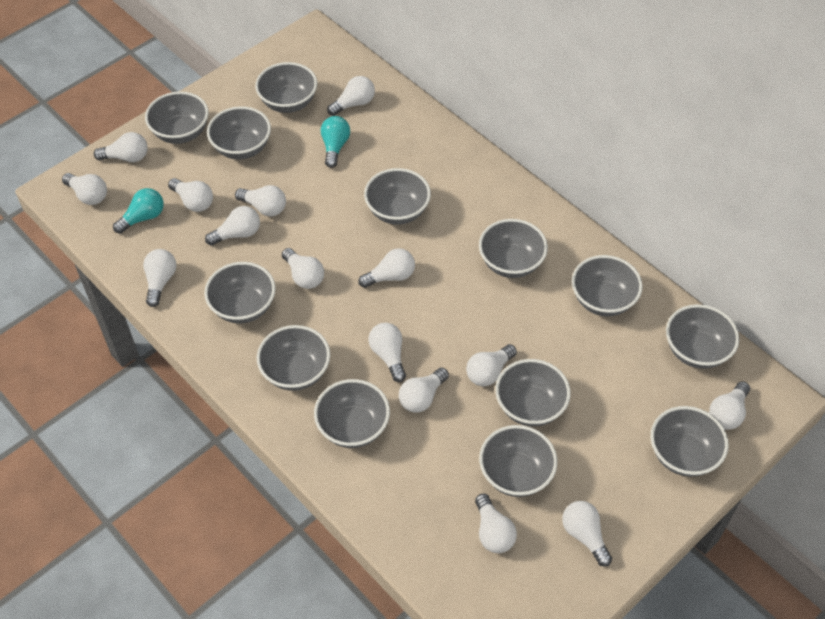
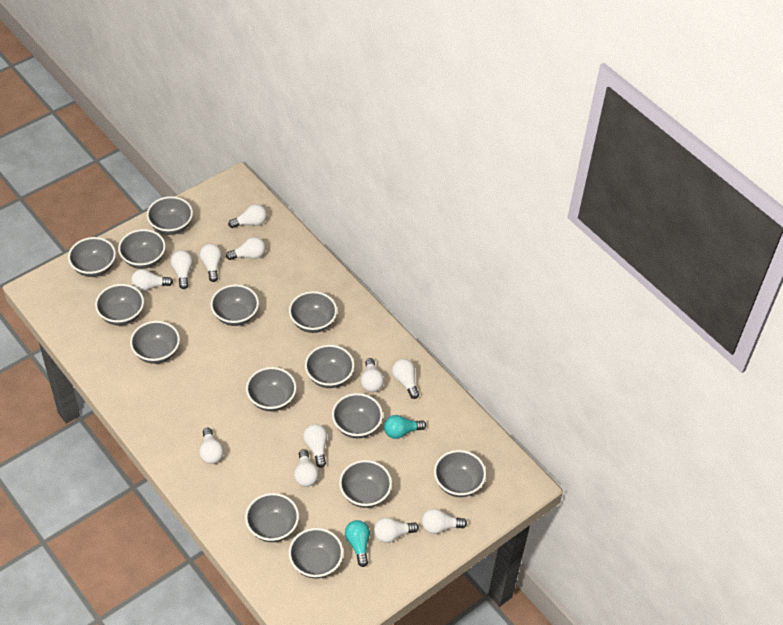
grey bowl: [145,91,209,144] [204,262,276,323] [207,106,271,159] [255,62,317,113] [257,325,330,391] [314,379,390,448] [364,168,431,225] [479,219,548,278] [479,425,557,497] [495,359,571,427] [572,255,643,316] [651,406,728,477] [666,304,739,369] = 13 -> [68,237,116,277] [95,284,144,326] [118,229,166,269] [130,321,180,364] [147,196,193,235] [211,284,259,326] [245,493,299,542] [246,367,297,411] [289,291,337,333] [289,528,343,579] [305,345,355,388] [332,393,383,438] [339,460,392,508] [434,450,486,497] = 14
white light bulb: [62,173,107,205] [94,132,147,162] [143,249,177,307] [168,178,213,212] [205,206,260,246] [235,185,286,216] [282,248,324,289] [327,76,375,116] [358,248,415,288] [369,323,406,382] [399,367,449,413] [466,344,517,386] [475,494,517,553] [562,501,612,567] [709,381,750,430] = 15 -> [131,269,173,291] [170,250,193,289] [199,428,224,464] [200,244,222,282] [226,237,266,260] [228,204,267,228] [294,449,319,487] [303,424,327,468] [361,358,384,392] [374,517,419,543] [392,359,419,399] [422,509,467,534] = 12

